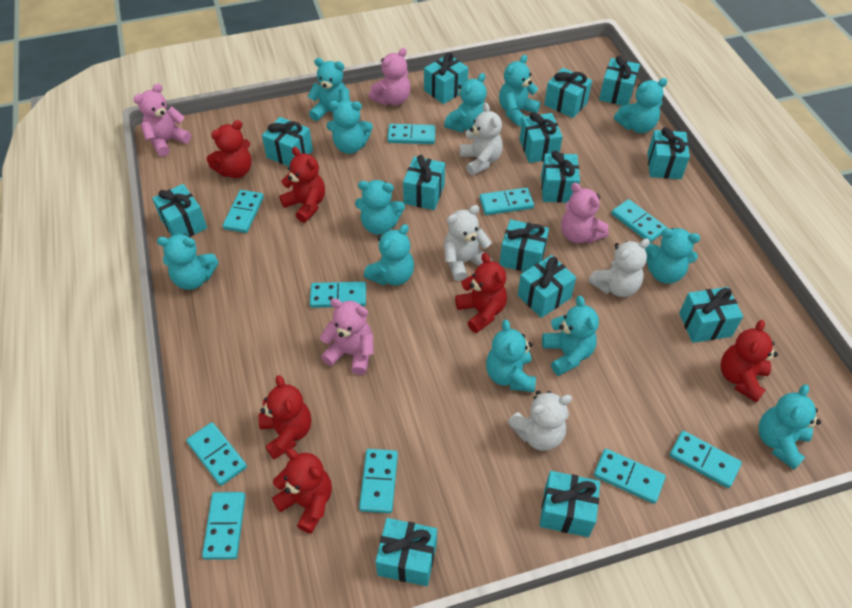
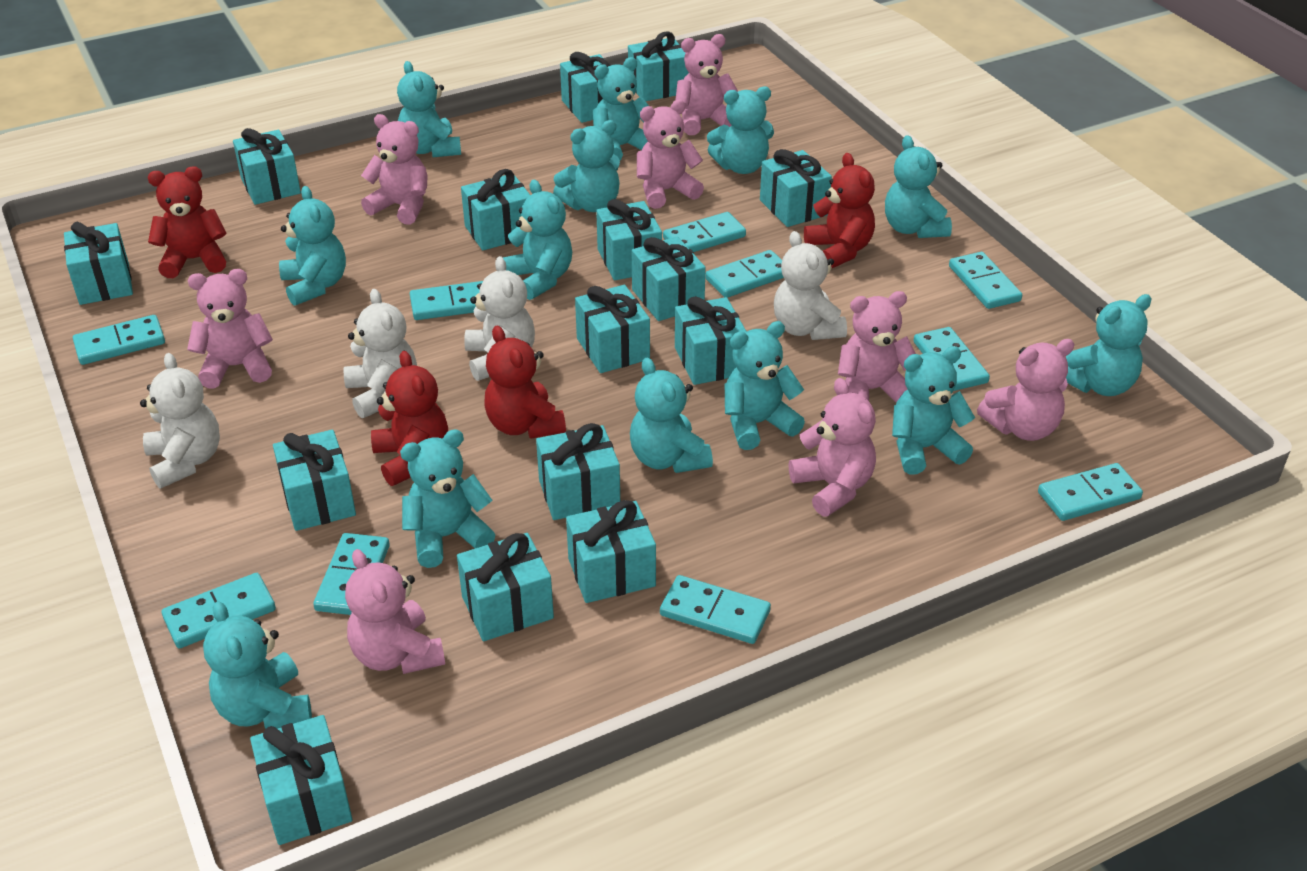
pink teddy bear: [133,84,191,157] [320,299,374,375] [369,48,411,105] [561,183,609,243] = 4 -> [187,269,273,389] [345,549,445,674] [361,114,427,225] [637,100,704,209] [675,34,738,135] [789,378,876,516] [838,291,916,403] [977,339,1075,441] = 8
red teddy bear: [206,120,252,178] [258,375,311,459] [272,448,332,534] [279,147,325,223] [455,253,507,333] [721,320,778,403] = 6 -> [148,166,227,278] [371,351,448,486] [484,326,566,439] [804,153,875,269] = 4
turquoise gift: [152,184,207,237] [262,117,313,167] [375,518,437,586] [403,155,445,210] [424,53,468,104] [499,219,549,272] [518,255,576,318] [520,112,563,163] [539,471,600,537] [541,151,580,203] [544,68,592,118] [599,56,640,106] [647,127,690,179] [679,287,743,343] = 14 -> [64,222,133,305] [233,128,301,205] [250,715,353,845] [273,429,356,531] [457,533,554,641] [461,169,531,250] [536,423,620,520] [560,52,611,123] [566,500,656,603] [575,285,650,373] [596,199,662,280] [628,32,689,101] [632,236,706,321] [675,296,747,385] [760,149,832,227] = 15
turquoise teddy bear: [157,234,219,290] [307,58,350,121] [327,100,373,154] [355,180,405,235] [364,224,414,285] [444,73,487,132] [486,320,536,392] [499,55,540,126] [542,296,599,376] [614,78,667,133] [645,228,700,284] [758,384,821,470] = 12 -> [203,601,312,729] [279,186,346,306] [397,61,461,157] [400,429,495,568] [503,180,572,300] [553,120,620,212] [593,57,649,160] [630,358,713,473] [707,87,774,174] [725,321,805,450] [885,135,952,238] [892,346,975,474] [1066,294,1151,396] = 13

